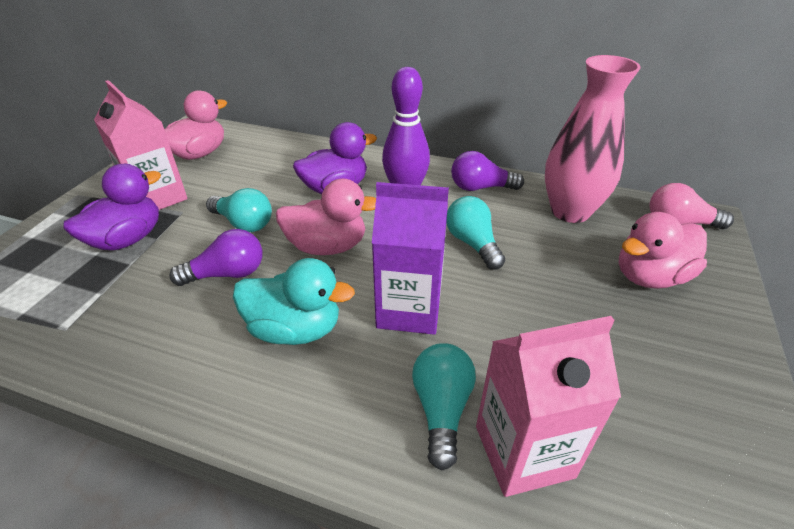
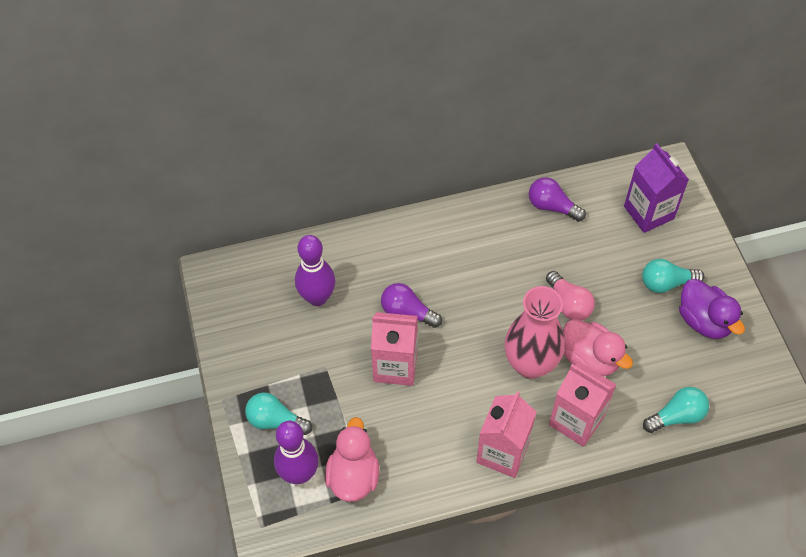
pink carton: [94,80,188,210] [476,316,621,497] = 2 -> [371,312,418,386] [476,391,536,478] [549,362,617,447] = 3
pink duck: [164,90,227,160] [276,178,376,255] [619,212,707,289] = 3 -> [325,417,379,502] [563,319,633,376] = 2
purple bowling pin: [382,67,430,185] = 1 -> [274,421,319,484] [295,235,336,306] = 2
purple duck: [63,164,161,250] [293,122,377,194] = 2 -> [679,279,745,339] = 1
turquoise duck: [233,258,355,345] = 1 -> none = 0

